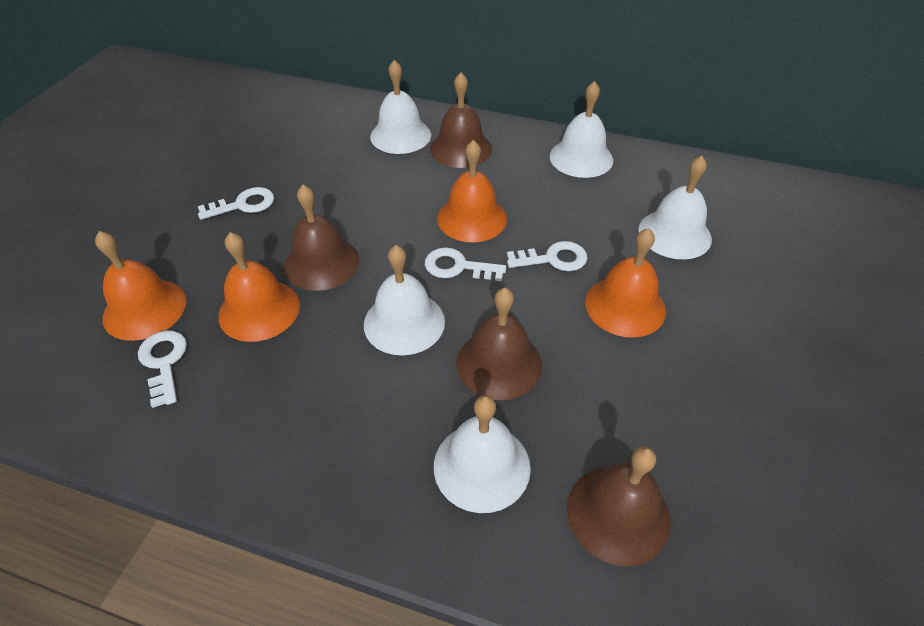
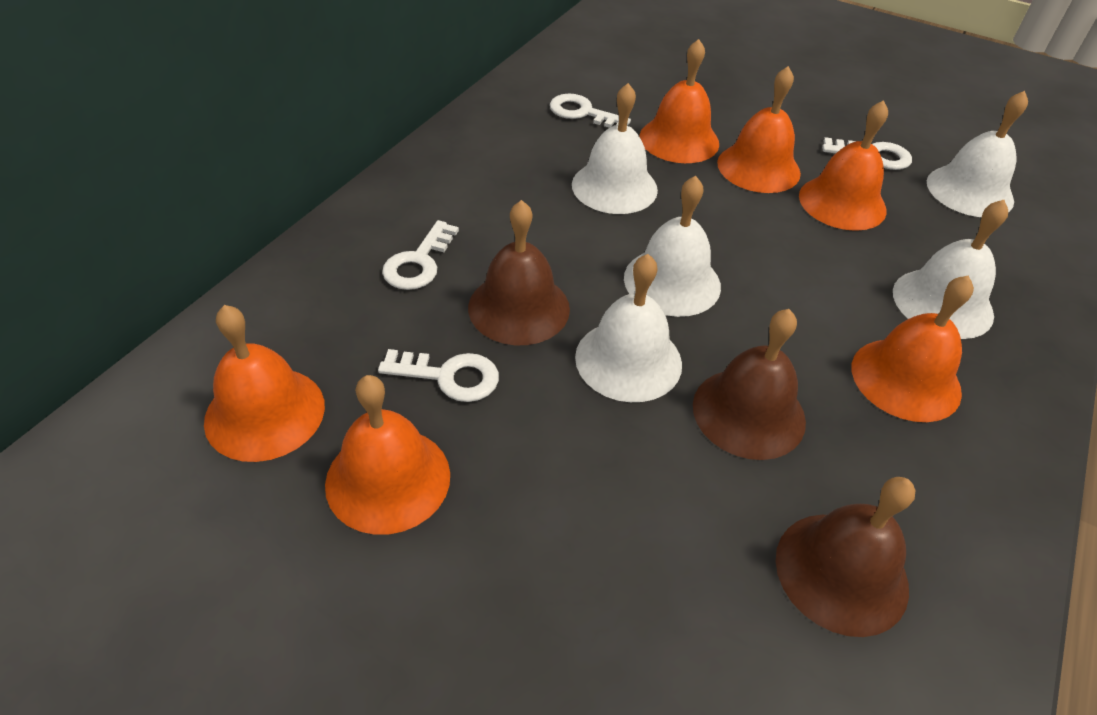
brown bell: [284,185,359,291] [430,73,492,168] [456,288,542,400] [567,447,671,566] = 4 -> [468,200,570,345] [693,309,806,460] [776,477,916,637] = 3
orange bell: [95,231,186,341] [218,232,300,342] [437,140,507,242] [585,228,666,338] = 4 -> [204,305,325,462] [325,375,450,535] [640,39,719,163] [717,66,801,193] [799,100,888,231] [852,275,974,422] = 6

